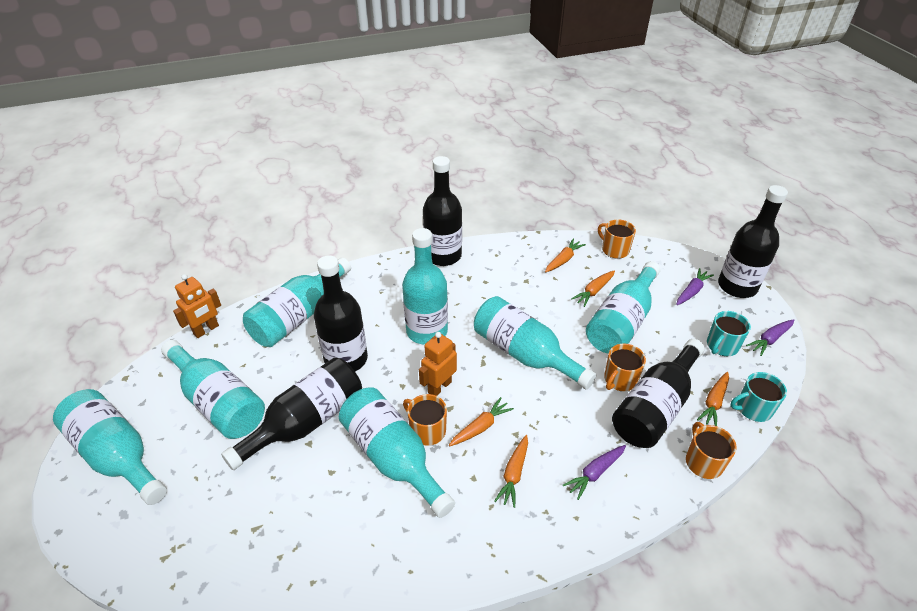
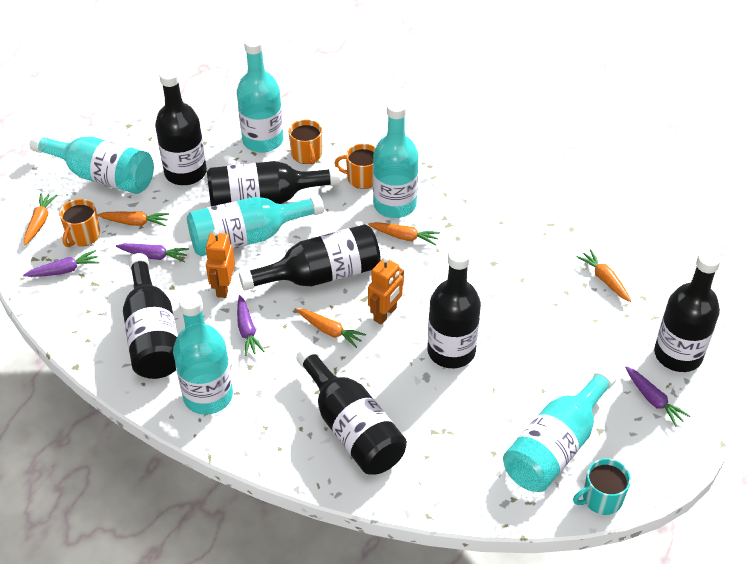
black bottle: [221,357,362,470] [314,255,368,371] [423,156,462,266] [612,339,705,448] [718,185,788,298] = 5 -> [123,253,178,379] [155,68,207,185] [207,161,340,207] [239,224,381,291] [296,346,407,475] [427,246,481,368] [654,250,721,372] = 7
orange mug: [403,394,447,446] [598,219,636,259] [604,343,646,391] [686,422,737,479] = 4 -> [59,199,100,247] [289,119,322,165] [334,143,376,189] = 3
purple carrot: [563,445,626,500] [676,268,714,305] [746,319,794,356] = 3 -> [23,250,99,277] [116,243,189,262] [237,295,265,356] [625,366,690,427] = 4
turquoise bottle: [53,389,167,505] [161,340,265,439] [243,257,351,347] [339,387,455,518] [402,228,448,345] [474,296,597,390] [586,261,660,354] = 7 -> [30,134,154,194] [173,292,233,415] [187,195,324,256] [237,36,283,153] [373,99,418,218] [503,367,616,492] = 6
turquoise mug: [707,311,751,356] [730,372,787,422] = 2 -> [573,458,631,515] = 1

